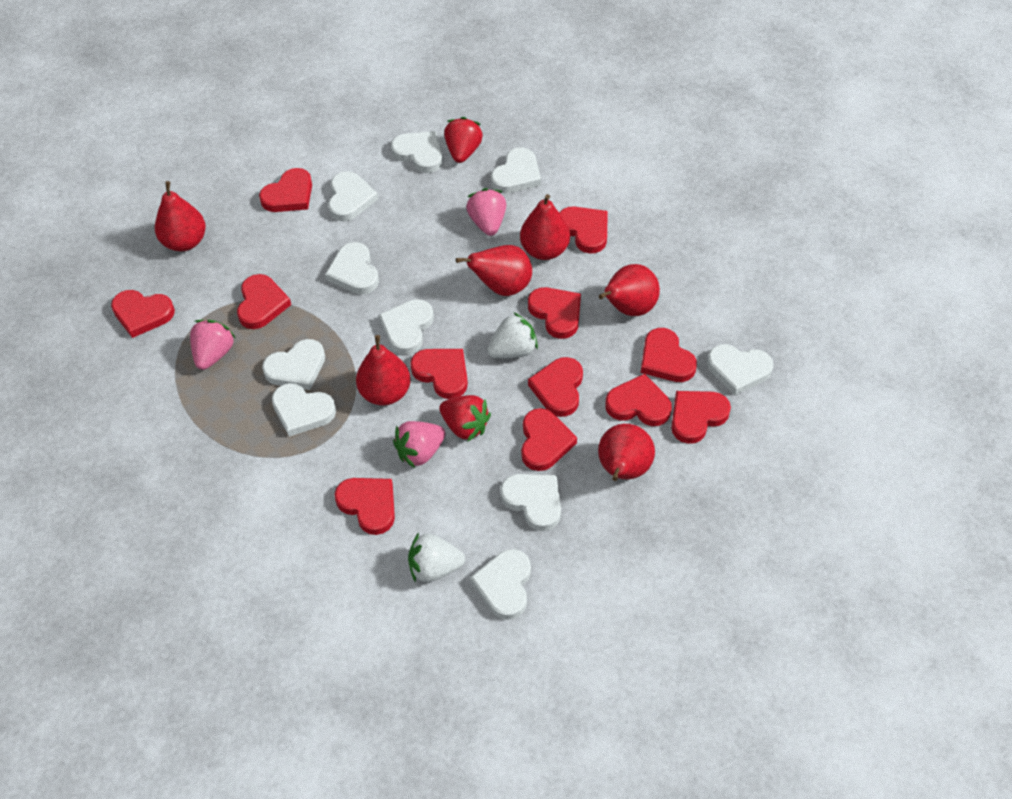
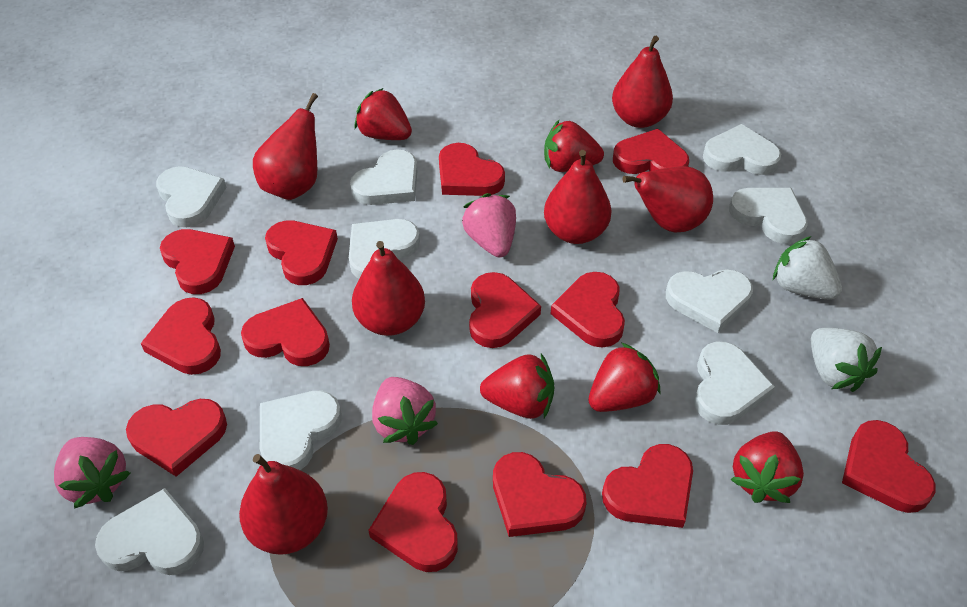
red heart: [111,290,175,338] [237,274,291,329] [259,168,312,212] [335,478,395,535] [410,349,468,399] [521,408,577,471] [528,287,581,339] [528,357,583,417] [559,206,607,254] [605,374,672,426] [641,328,697,382] [671,391,731,444] = 12 -> [126,399,227,477] [141,297,221,375] [160,229,235,294] [241,298,330,366] [265,220,338,285] [368,472,458,572] [439,143,505,196] [469,272,541,348] [493,452,586,537] [551,272,625,348] [602,444,693,528] [613,129,689,174] [842,420,936,513] = 13
red strawberry: [439,395,491,441] [444,117,483,163] = 2 -> [355,88,412,140] [480,354,554,419] [544,120,604,172] [588,342,660,412] [730,431,804,503] = 5
white heart: [262,339,325,390] [272,383,336,437] [325,242,379,294] [328,171,378,221] [379,299,434,355] [391,131,443,173] [470,549,531,620] [491,148,541,193] [500,474,561,531] [707,344,773,395] = 10 -> [95,488,204,575] [156,166,227,227] [260,391,342,470] [349,219,420,279] [350,149,417,205] [666,269,753,333] [694,342,775,425] [703,124,781,175] [729,188,808,244] = 9

